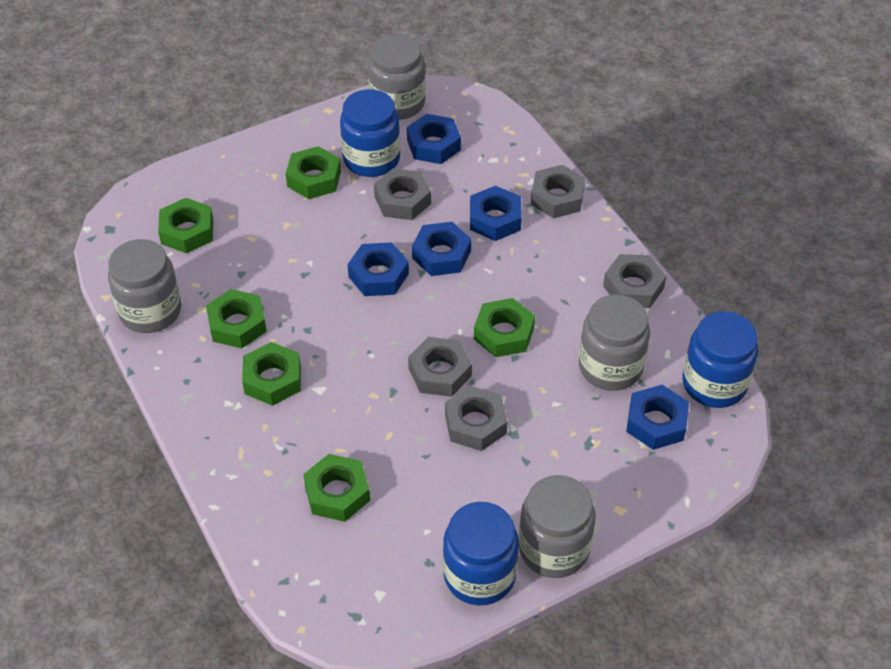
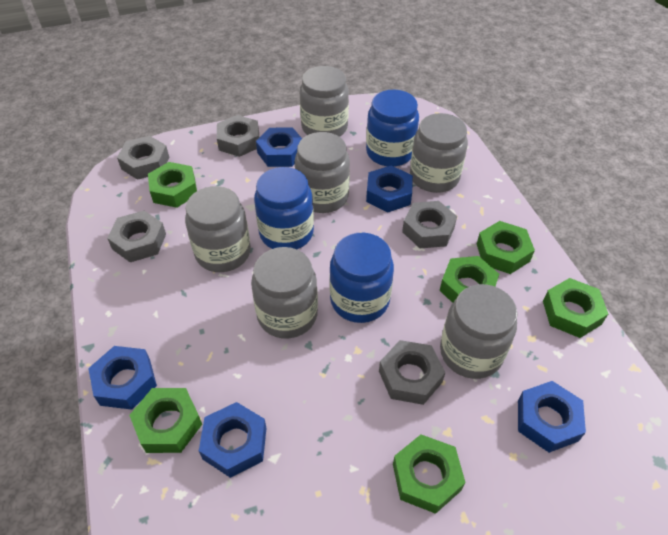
grey jar: [108,239,181,333] [368,34,426,120] [519,475,596,578] [579,295,650,391] = 4 -> [185,186,251,272] [251,247,318,339] [295,132,350,213] [300,66,349,137] [410,113,468,193] [440,284,518,379] = 6

